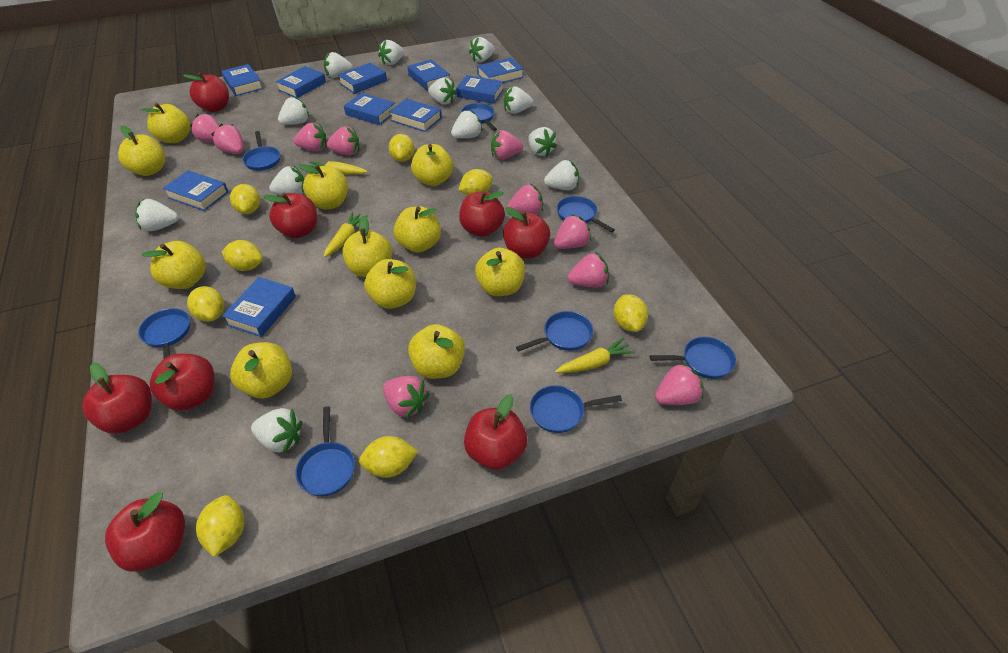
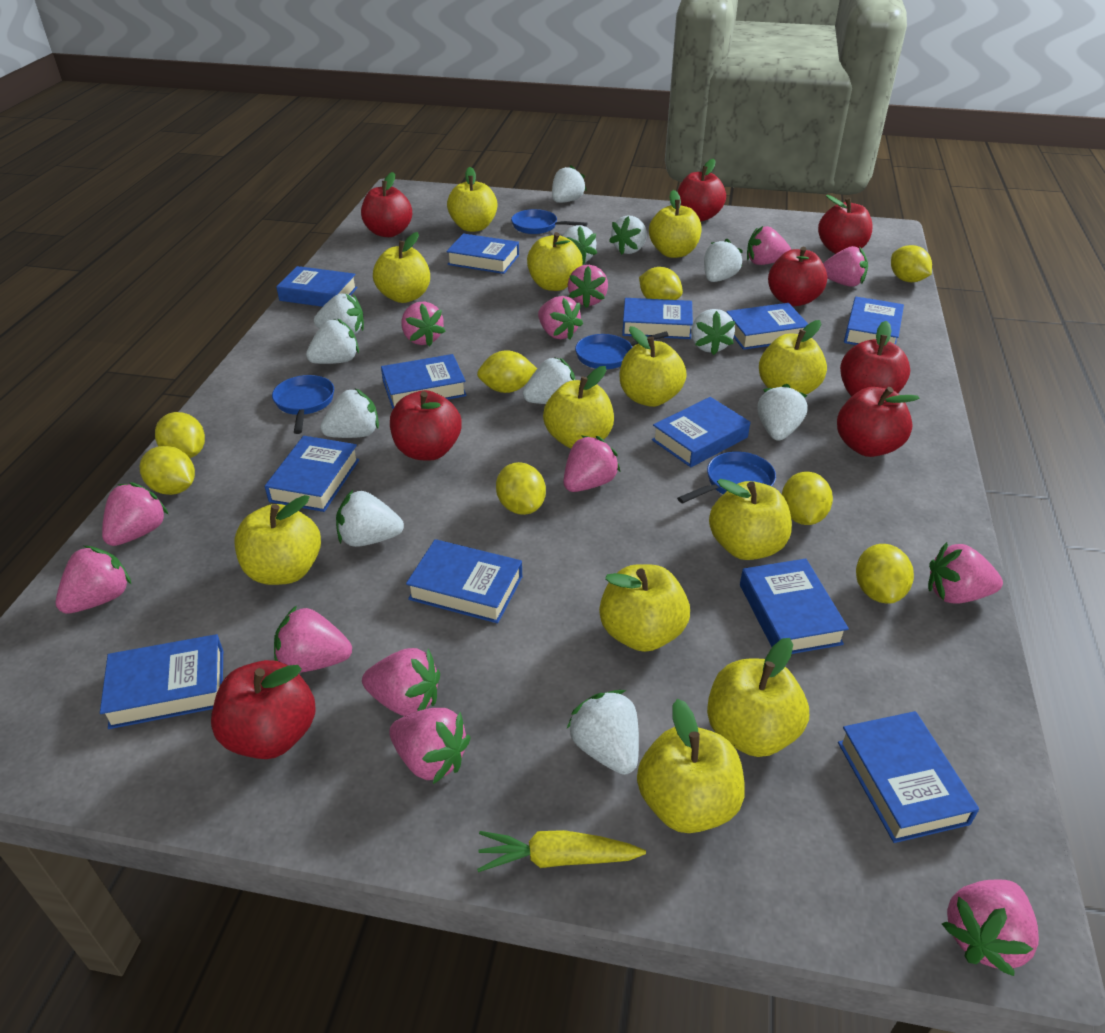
blue book: [163,170,228,211] [221,64,263,96] [222,277,296,337] [275,66,326,98] [338,63,387,94] [344,93,395,125] [389,98,442,132] [408,59,450,91] [456,75,504,104] [477,58,523,83] = 10 -> [100,634,223,729] [265,436,359,512] [276,266,357,307] [381,354,467,409] [406,539,522,623] [446,233,519,274] [622,298,693,339] [652,397,750,467] [726,303,808,350] [740,559,849,654] [838,711,979,843] [844,297,904,345] = 12
blue pan: [138,308,190,359] [242,131,280,171] [295,406,355,496] [461,103,497,131] [516,311,593,351] [530,385,622,433] [557,196,615,232] [650,337,736,379] = 8 -> [272,375,334,434] [511,209,588,234] [575,332,669,369] [677,452,776,503] = 4
pink strawberry: [190,114,219,142] [211,124,243,154] [294,123,327,151] [326,126,359,155] [383,376,429,419] [491,130,523,159] [507,184,543,215] [554,214,591,249] [568,252,609,288] [655,362,704,405] = 10 -> [56,546,132,614] [102,482,168,546] [274,605,352,673] [362,648,440,716] [389,708,470,784] [401,301,445,346] [538,296,583,340] [563,436,620,492] [568,265,608,308] [747,226,791,265] [823,246,868,287] [928,542,1003,604] [942,880,1039,976] = 13
yellow apple: [118,126,165,176] [141,103,190,143] [142,241,206,289] [230,342,292,398] [298,164,348,210] [342,216,392,277] [364,259,416,309] [393,206,441,253] [408,324,465,379] [411,144,453,186] [475,248,525,296] = 11 -> [235,495,321,585] [373,232,430,303] [447,167,498,232] [527,232,583,291] [543,366,614,449] [599,564,690,652] [620,326,687,407] [637,699,745,833] [649,190,702,258] [707,638,809,757] [709,479,792,560] [759,320,827,394] = 12
yellow carrot: [308,161,368,174] [324,212,368,257] [555,338,635,373] = 3 -> [477,830,646,872] = 1

